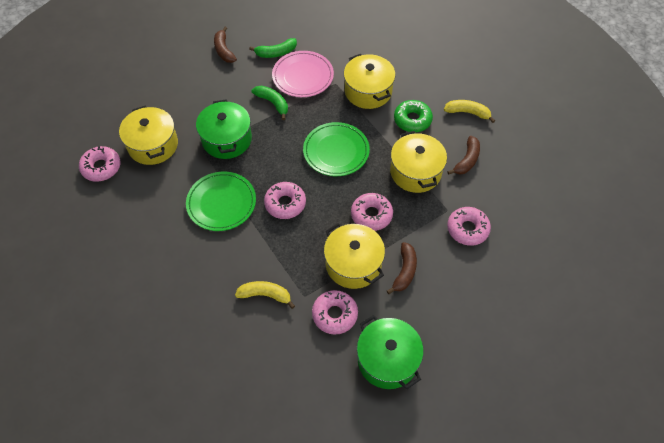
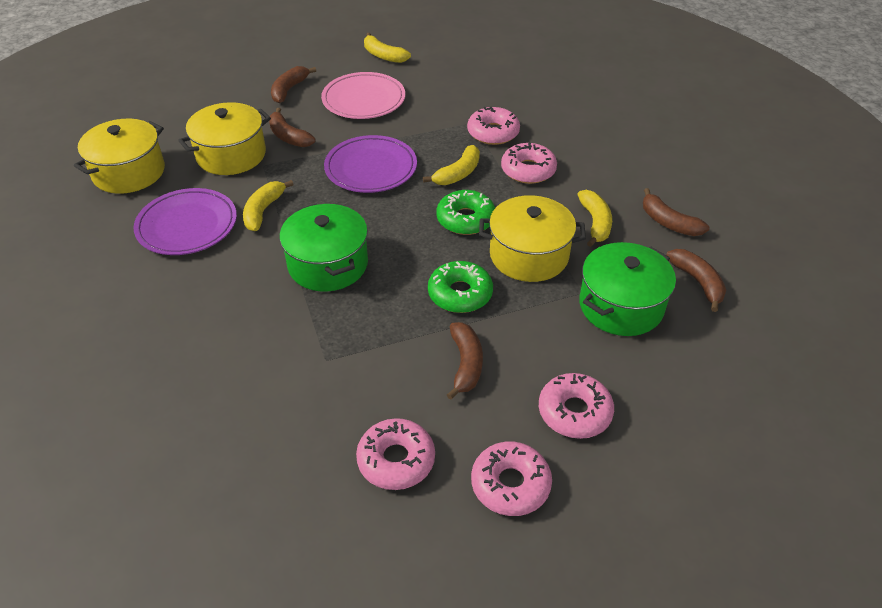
brown banana: [214,27,237,63] [387,242,417,294] [447,136,480,175] = 3 -> [269,108,316,147] [271,66,316,103] [447,322,483,400] [643,188,709,236] [666,249,726,312] = 5
green banana: [249,38,297,58] [252,86,288,120] = 2 -> none = 0
green donut: [394,100,433,132] = 1 -> [428,261,493,313] [436,190,495,235] = 2
green plate: [186,172,256,231] [303,122,370,176] = 2 -> none = 0
purple plate: none = 0 -> [133,188,237,255] [324,135,417,193] = 2
yellow banana: [235,281,295,309] [444,100,495,123] = 2 -> [243,180,294,231] [364,33,411,63] [423,145,480,185] [577,190,612,247] = 4
yellow pot: [119,106,178,165] [324,223,385,289] [344,54,395,109] [390,131,447,193] = 4 -> [74,119,165,194] [178,102,271,175] [479,195,586,282] = 3

